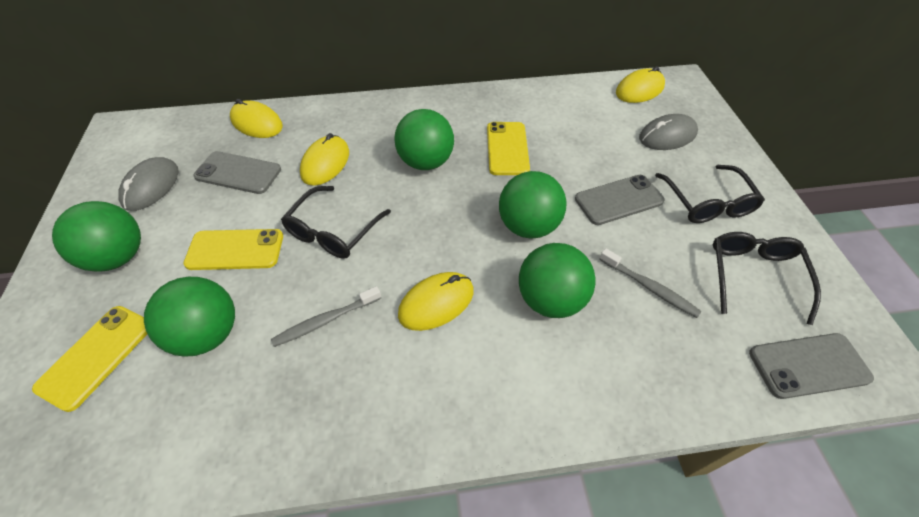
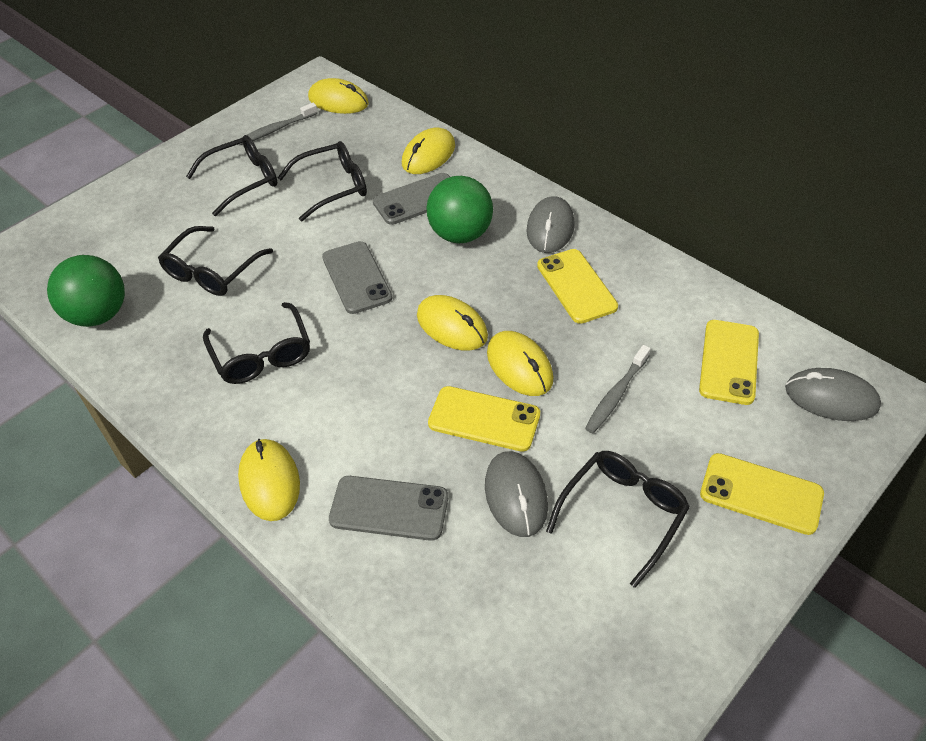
black glasses: [281,186,391,259] [655,165,765,223] [713,232,821,325] = 3 -> [158,226,273,296] [186,135,277,216] [203,302,310,384] [278,141,367,221] [546,451,690,588] = 5
green ball: [52,201,141,272] [144,277,235,357] [394,109,454,170] [499,171,567,239] [519,243,595,318] = 5 -> [47,255,125,327] [426,176,493,243] = 2
grey mouse: [118,157,179,211] [639,114,698,150] = 2 -> [485,451,548,537] [526,196,575,253] [785,368,881,421] = 3
yellow mouse: [230,99,283,138] [300,133,349,186] [398,272,474,331] [616,66,665,103] = 4 -> [238,439,300,521] [308,78,369,114] [402,128,455,174] [417,295,488,351] [487,331,553,396] = 5
yellow phone: [32,306,147,412] [183,229,283,270] [487,122,530,175] = 3 -> [428,386,540,452] [537,249,618,324] [699,320,759,405] [700,453,824,535] = 4

